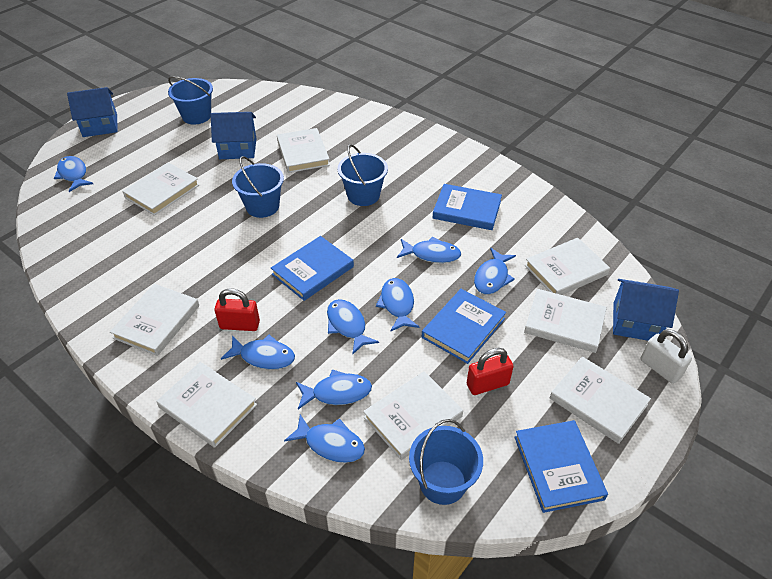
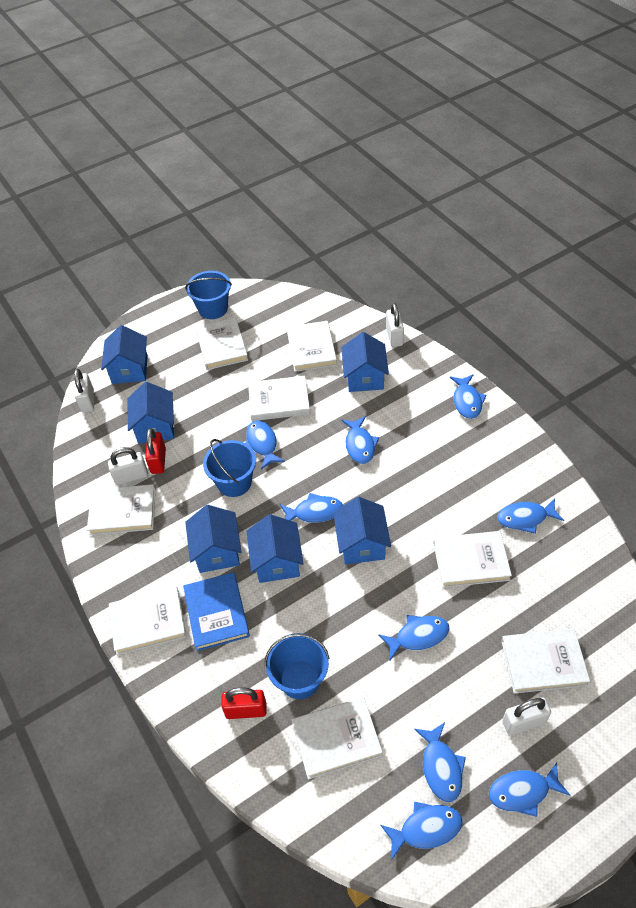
blue book: [271,236,354,301] [422,289,506,364] [433,184,502,230] [514,420,608,513] = 4 -> [183,572,250,651] = 1
blue bucket: [168,76,213,124] [232,156,284,218] [338,144,388,206] [409,419,483,505] = 4 -> [185,271,232,319] [203,439,256,497] [265,633,330,699] = 3
blue fish: [54,156,93,192] [221,335,295,370] [284,414,365,463] [296,369,372,409] [327,299,379,354] [376,278,420,332] [397,237,461,263] [474,248,516,295] = 8 -> [246,421,285,469] [280,493,343,523] [341,416,379,464] [378,615,450,660] [381,801,462,860] [414,722,466,802] [450,375,486,419] [489,763,570,817] [497,498,564,534] = 9
blue house: [67,87,117,137] [211,112,256,159] [613,279,679,341] = 3 -> [101,325,148,384] [128,382,174,444] [185,505,242,573] [247,514,304,583] [333,497,391,564] [341,332,389,392] = 6
white padlock: [641,329,692,384] = 1 -> [74,369,94,413] [108,447,148,485] [386,303,404,347] [502,698,551,735] = 4

